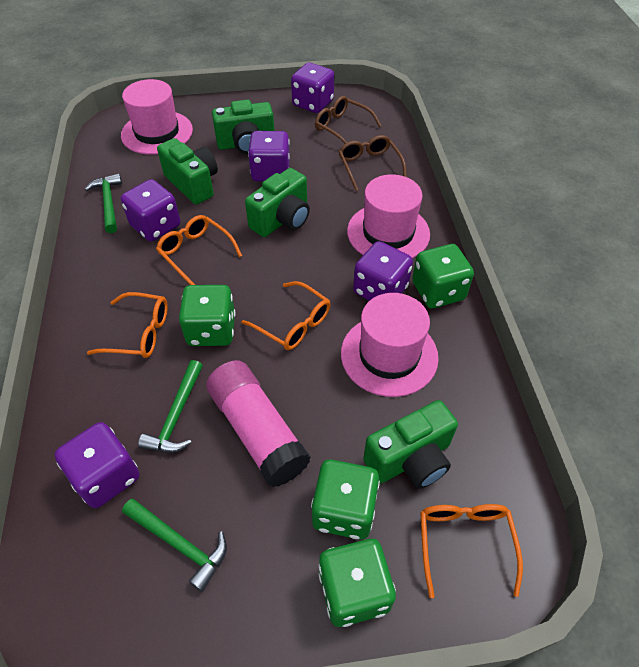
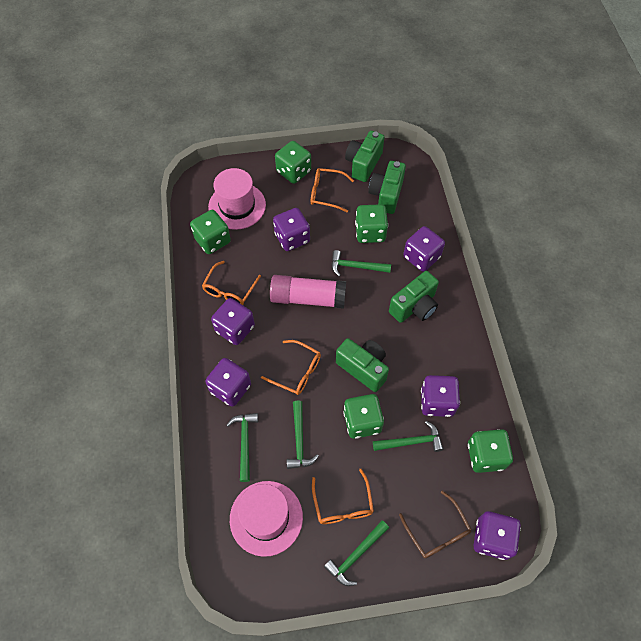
brown glasses: [315,96,382,144] [338,135,407,191] = 2 -> [399,491,472,558] = 1
green dice: [179,285,235,346] [311,460,380,540] [318,539,396,627] [412,244,474,308] = 4 -> [190,210,231,254] [275,141,311,184] [343,394,384,439] [355,204,388,243] [468,429,513,473] = 5
green hammer: [85,173,122,233] [122,499,227,592] [138,360,203,453] = 3 -> [227,413,258,482] [287,400,319,469] [324,520,389,586] [332,250,391,277] [373,421,444,452] = 5
pink hat: [121,79,193,155] [341,293,439,397] [347,175,430,258] = 3 -> [208,168,266,230] [230,481,303,557] = 2
purple dice: [55,422,139,508] [121,179,180,241] [248,131,290,182] [291,63,334,113] [353,241,413,301] = 5 -> [205,358,251,407] [211,298,255,345] [273,208,310,251] [403,226,445,272] [421,375,460,417] [473,511,521,560] = 6

